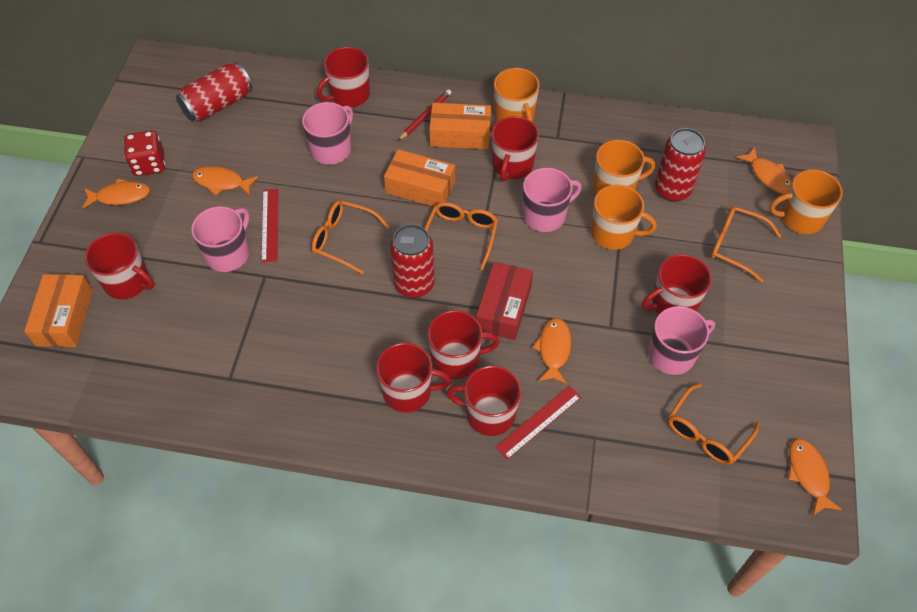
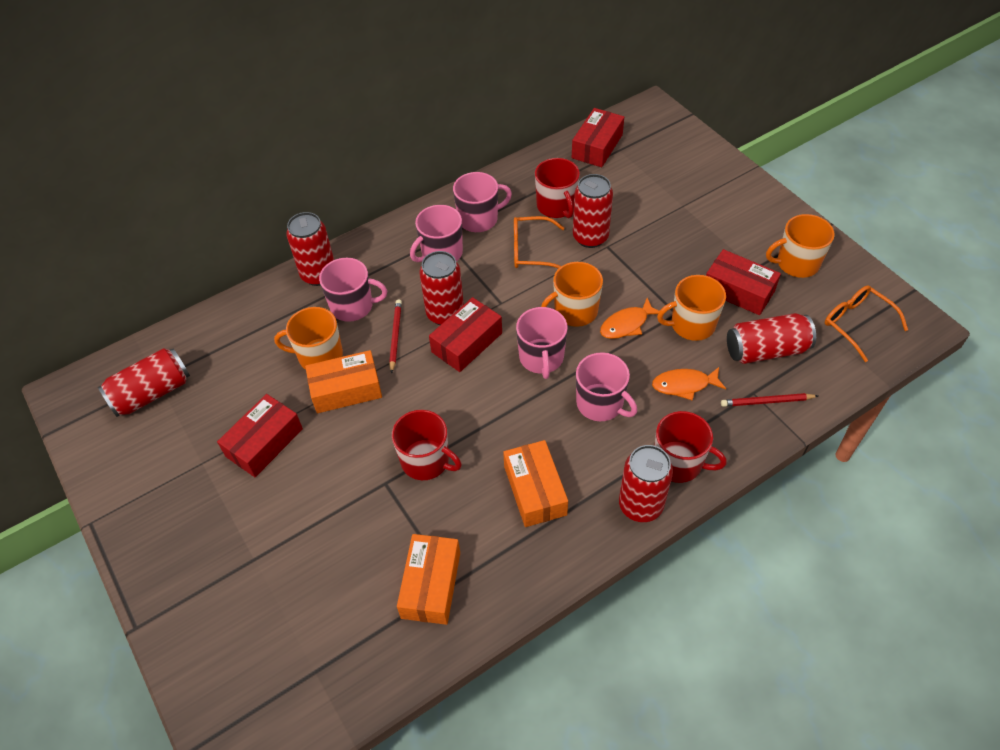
orange fish: [82,179,150,208] [192,166,258,196] [532,318,571,384] [736,146,792,194] [788,438,842,515] = 5 -> [600,298,659,339] [652,367,726,401] = 2
orange glasses: [312,200,390,275] [425,202,498,270] [668,383,759,465] [711,206,781,282] = 4 -> [514,216,564,269] [825,285,908,362] = 2
pink mug: [191,206,249,272] [302,102,353,165] [523,167,582,232] [648,306,715,375] = 4 -> [319,258,387,322] [410,205,463,262] [453,172,512,232] [516,307,568,379] [576,352,637,421] = 5
red box: [476,262,533,340] = 1 -> [217,394,303,477] [429,297,502,372] [572,108,624,167] [706,249,781,315] = 4
red can: [176,62,252,121] [390,224,435,298] [655,128,706,202] = 3 -> [98,348,190,417] [286,212,334,286] [420,251,464,325] [573,174,613,248] [619,445,673,522] [727,313,816,364] = 6
red dice: [124,130,165,176] = 1 -> none = 0
red mug: [85,233,155,299] [317,47,370,107] [376,343,451,412] [428,310,499,379] [447,366,521,436] [491,116,539,182] [642,254,711,314] = 7 -> [392,410,462,480] [535,158,580,218] [654,411,727,483] = 3
red pencil: [398,89,451,141] = 1 -> [389,299,402,374] [721,393,818,407] = 2
red ruler: [261,189,279,263] [495,386,581,460] = 2 -> none = 0

